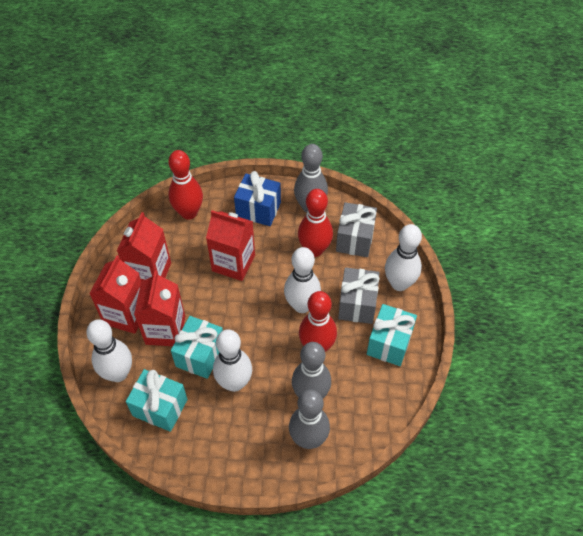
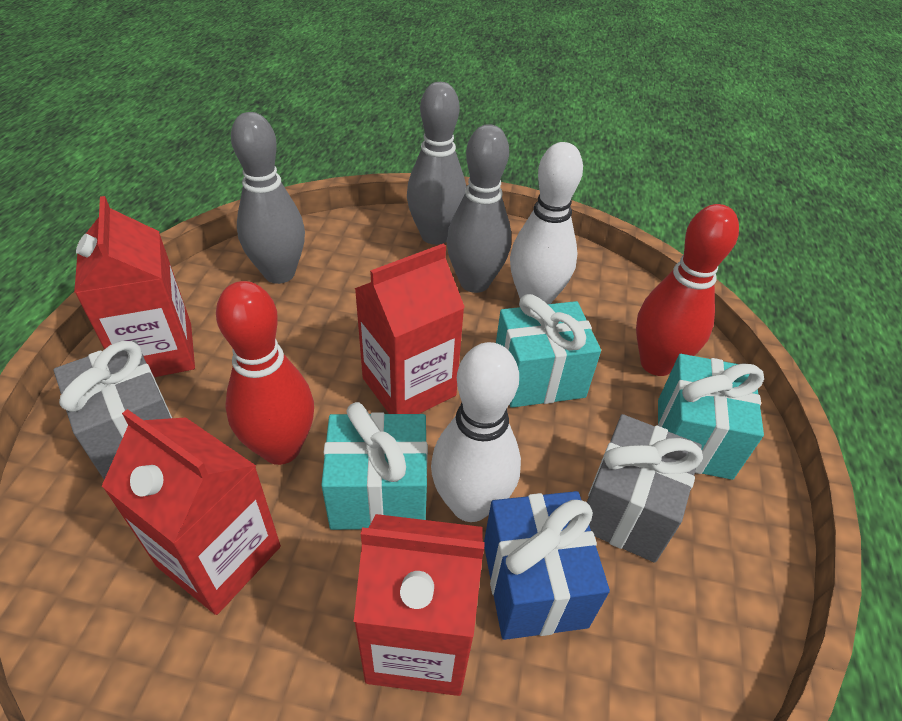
red bowling pin: [168,150,203,220] [298,189,333,257] [299,291,337,352] = 3 -> [216,281,314,465] [636,204,739,376] = 2
white bowling pin: [86,320,132,382] [213,329,252,392] [284,247,321,313] [385,224,422,291] = 4 -> [431,342,521,522] [510,142,583,304] = 2

